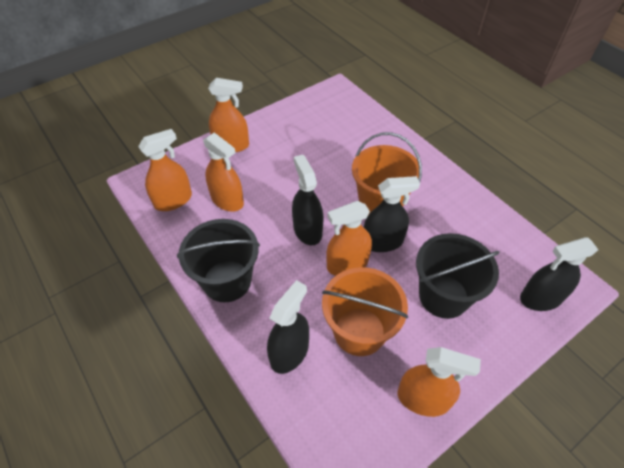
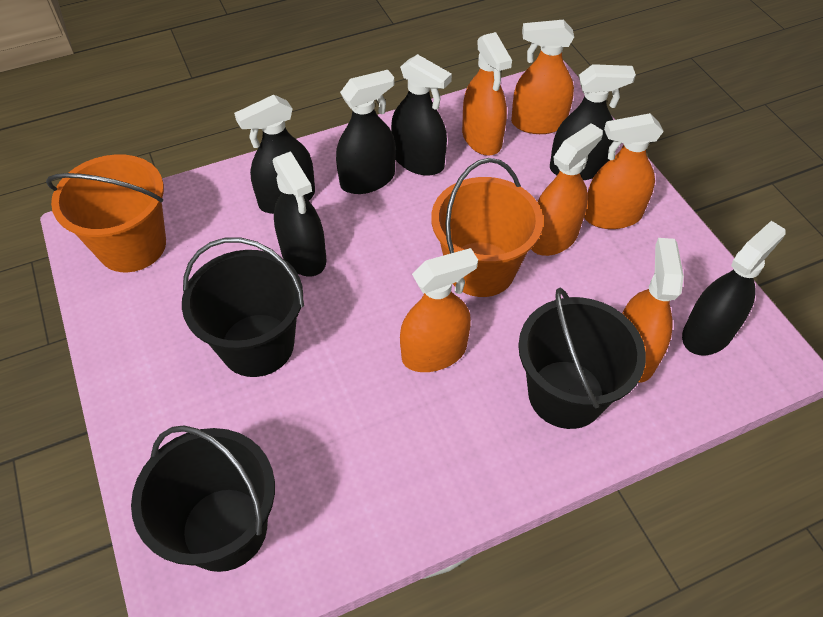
black bucket: [177,219,260,302] [416,233,500,319] = 2 -> [131,425,275,572] [182,237,304,377] [518,287,646,429] = 3
black spray bottle: [267,280,309,374] [292,155,323,245] [364,176,420,252] [520,237,598,311] = 4 -> [234,95,315,214] [273,151,327,277] [336,70,395,194] [391,54,452,176] [550,64,636,180] [682,221,786,356] = 6
orange spray bottle: [138,129,192,211] [203,132,244,212] [208,78,249,152] [326,201,372,276] [398,347,481,417] = 5 -> [400,248,478,372] [462,32,512,156] [511,20,574,134] [531,123,603,256] [584,113,664,229] [622,238,684,383] = 6

